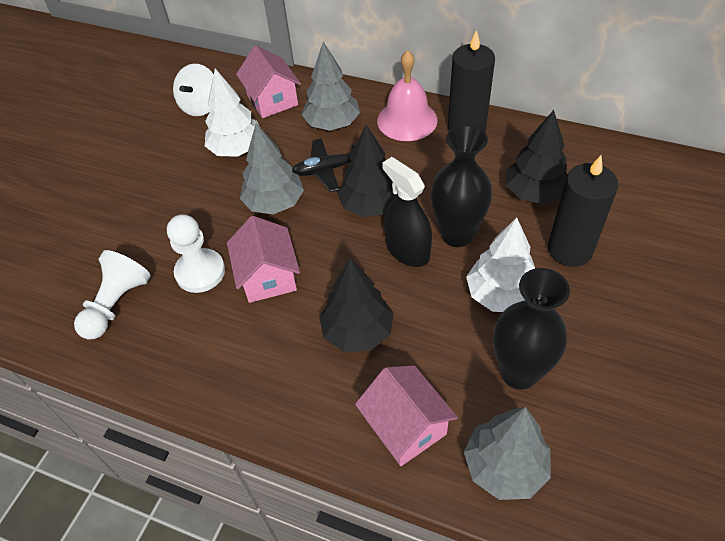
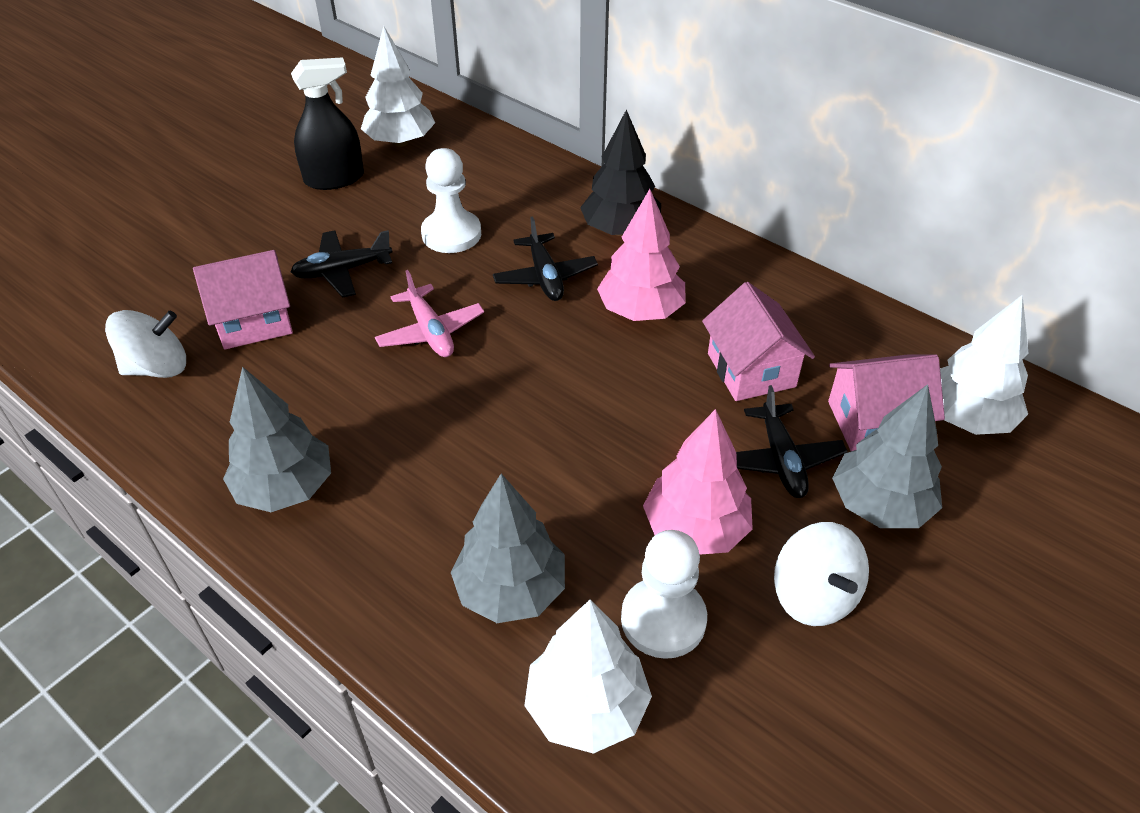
black candle: [448,30,495,132] [548,155,618,267] = 2 -> none = 0
black plane: [292,139,357,192] = 1 -> [291,230,392,298] [493,216,598,301] [736,385,848,498] = 3
black tree: [319,258,394,352] [337,125,398,217] [506,110,568,204] = 3 -> [580,109,661,236] = 1
black vase: [431,125,492,247] [493,268,570,390] = 2 -> none = 0
pink bell: [377,50,437,141] = 1 -> none = 0
pink plane: none = 0 -> [375,270,484,357] = 1
pink tree: none = 0 -> [597,189,686,321] [643,409,753,555] = 2
white spinning top: [173,64,214,116] = 1 -> [105,310,186,378] [774,522,869,626] = 2
white tree: [205,68,259,157] [466,217,535,312] = 2 -> [361,26,435,147] [524,600,652,754] [940,295,1029,435] = 3

